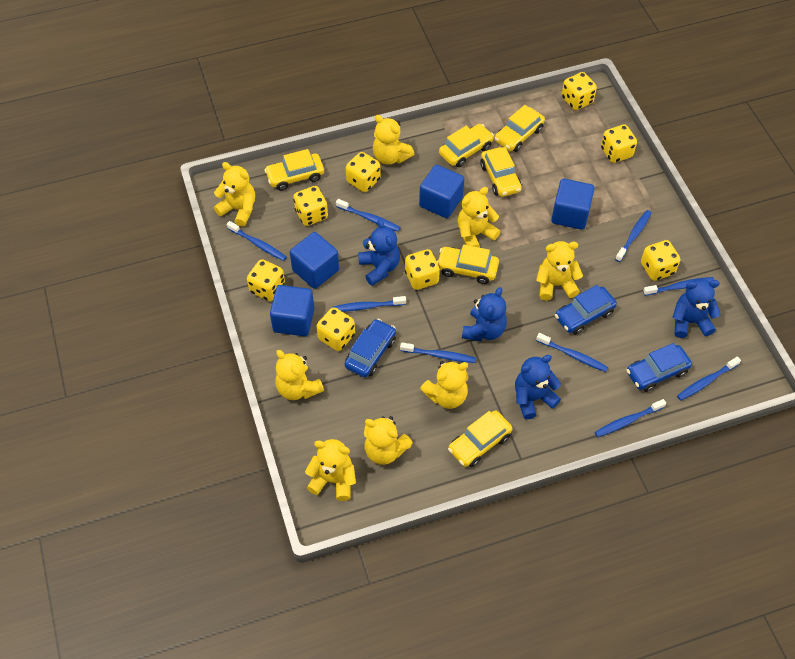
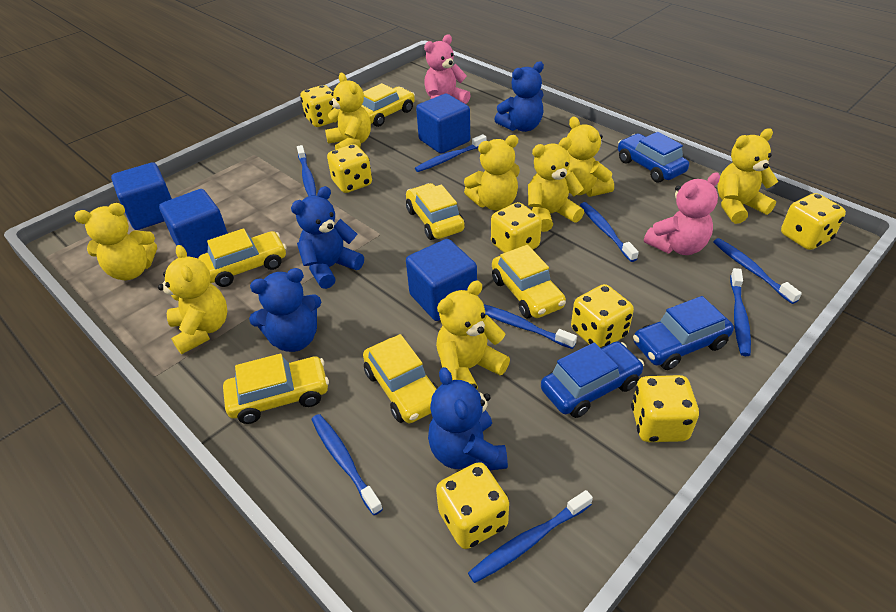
blue toothbrush: [227,221,287,261] [332,296,406,312] [336,199,401,232] [400,342,476,363] [536,333,608,372] [595,399,666,437] [615,210,652,262] [643,277,714,296] [677,356,741,401] = 9 -> [297,145,316,196] [311,414,383,515] [415,134,487,172] [468,490,593,583] [484,304,577,349] [580,202,639,262] [713,238,802,304] [730,268,751,356] = 8
pink teddy bear: none = 0 -> [424,34,470,104] [644,173,720,255] = 2
yellow dice: [247,259,285,301] [293,186,328,226] [317,307,355,351] [346,152,381,192] [405,249,440,290] [562,72,597,110] [601,125,637,163] [641,240,680,281] = 8 -> [300,85,333,127] [327,144,372,193] [436,462,509,549] [491,202,542,253] [571,284,634,347] [631,375,699,442] [781,193,846,250] = 7

